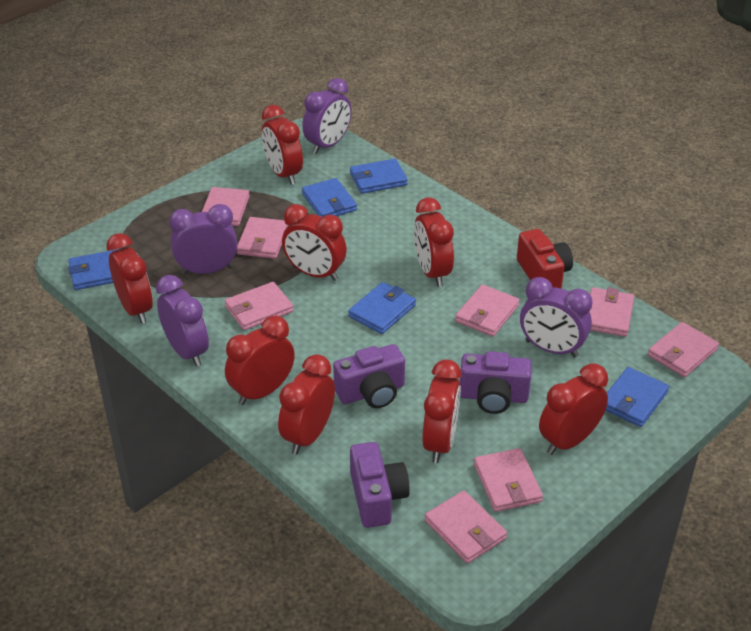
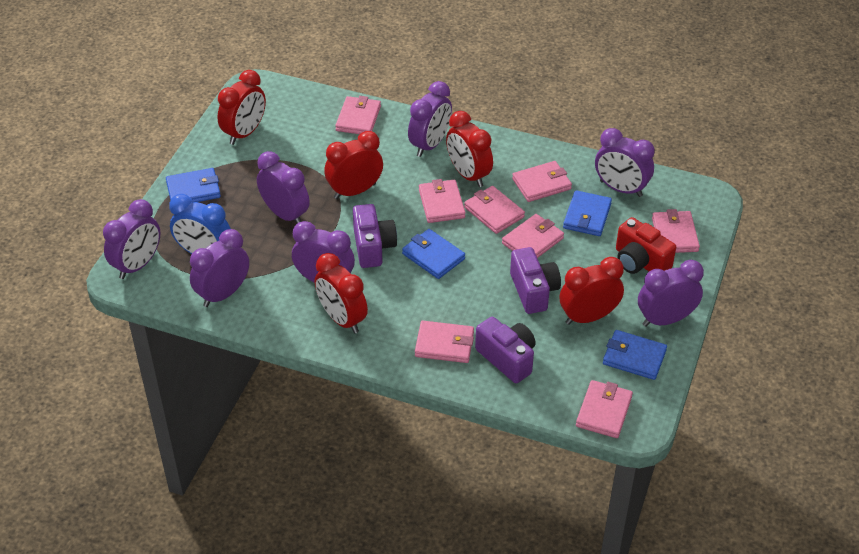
blue clock: none = 0 -> [169,194,231,254] = 1
blue wallet: [68,249,119,290] [302,178,357,217] [348,282,416,334] [350,159,408,194] [606,367,669,427] = 5 -> [166,168,221,202] [402,229,465,279] [563,190,612,236] [603,330,667,380] = 4
purple clock: [156,275,209,367] [169,204,237,275] [302,78,352,154] [520,277,593,357] = 4 -> [103,199,160,279] [190,229,249,307] [257,151,310,223] [292,221,355,283] [408,81,452,157] [595,128,655,197] [638,260,704,327] = 7
red clock: [106,233,153,324] [225,316,295,405] [262,105,303,185] [278,354,335,455] [282,204,347,281] [414,198,454,287] [422,360,461,463] [539,364,608,455] = 8 -> [218,70,266,145] [315,253,368,333] [324,131,383,199] [446,111,493,187] [560,257,624,325] = 5

